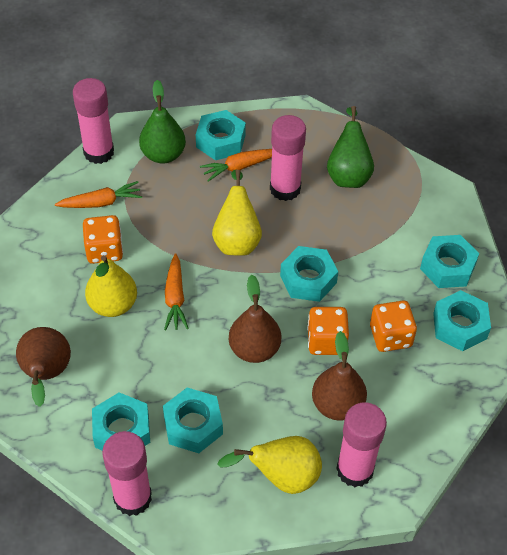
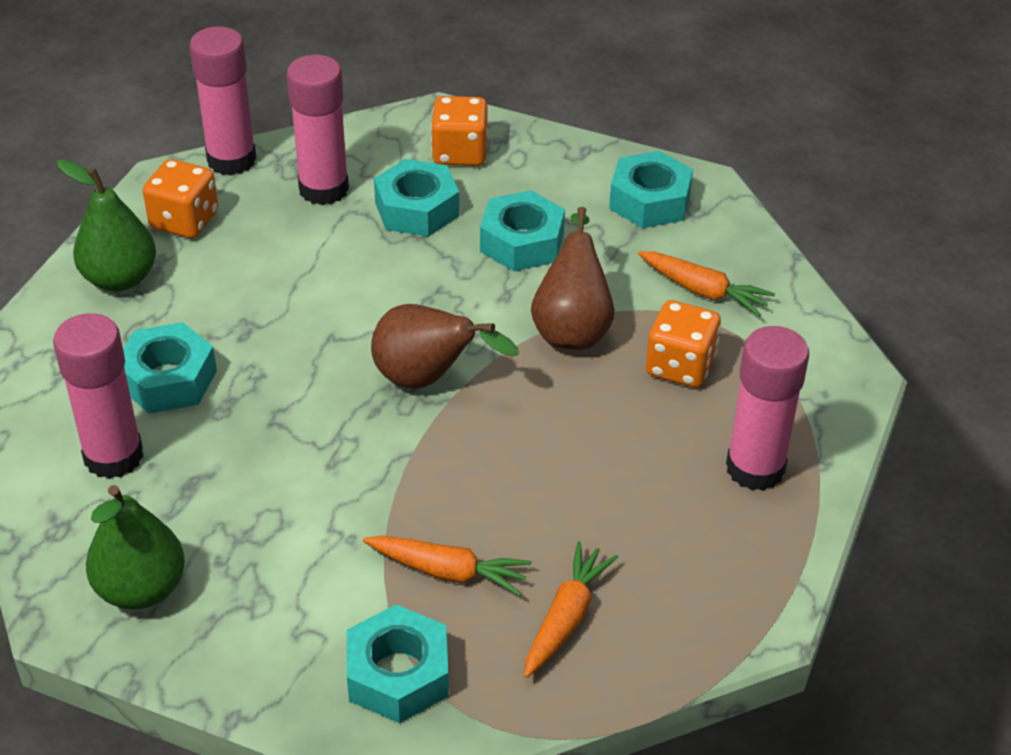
brown pear: [16,327,71,407] [229,275,281,363] [312,331,367,420] = 3 -> [371,304,519,389] [531,207,614,350] = 2
turquoise nut: [92,392,150,450] [163,388,223,453] [196,110,246,160] [280,246,338,302] [420,235,479,288] [433,290,491,351] = 6 -> [123,322,217,414] [347,604,449,723] [374,159,459,237] [480,190,565,271] [609,151,693,228] = 5
yellow pear: [85,255,137,317] [212,170,262,255] [217,436,322,494] = 3 -> none = 0

